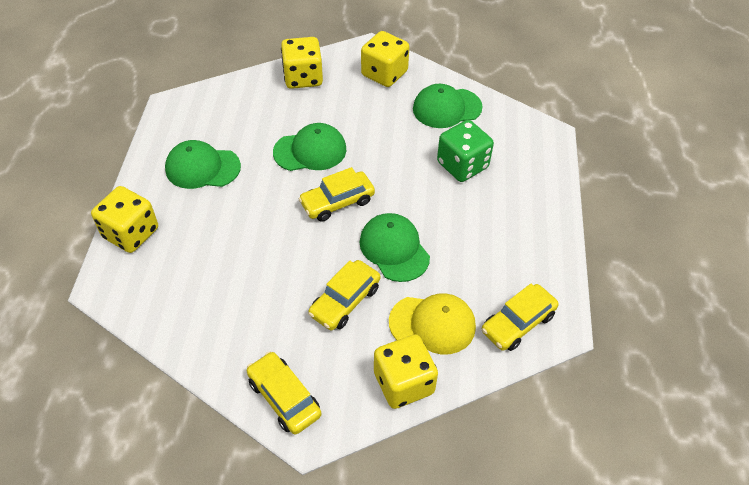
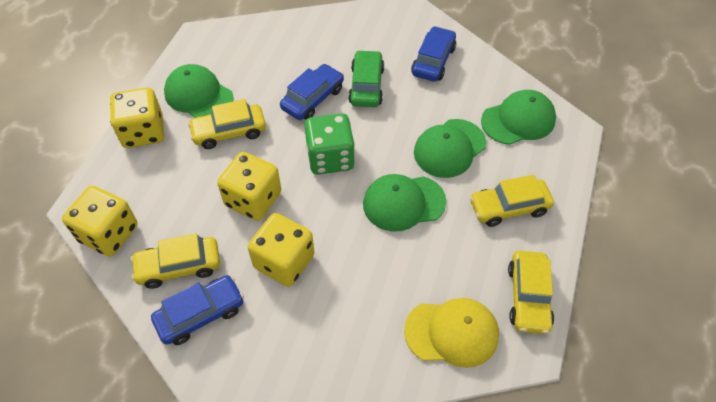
blue car: none = 0 -> [151,275,244,345] [280,64,344,120] [411,26,456,82] = 3
green car: none = 0 -> [348,50,384,107] = 1

